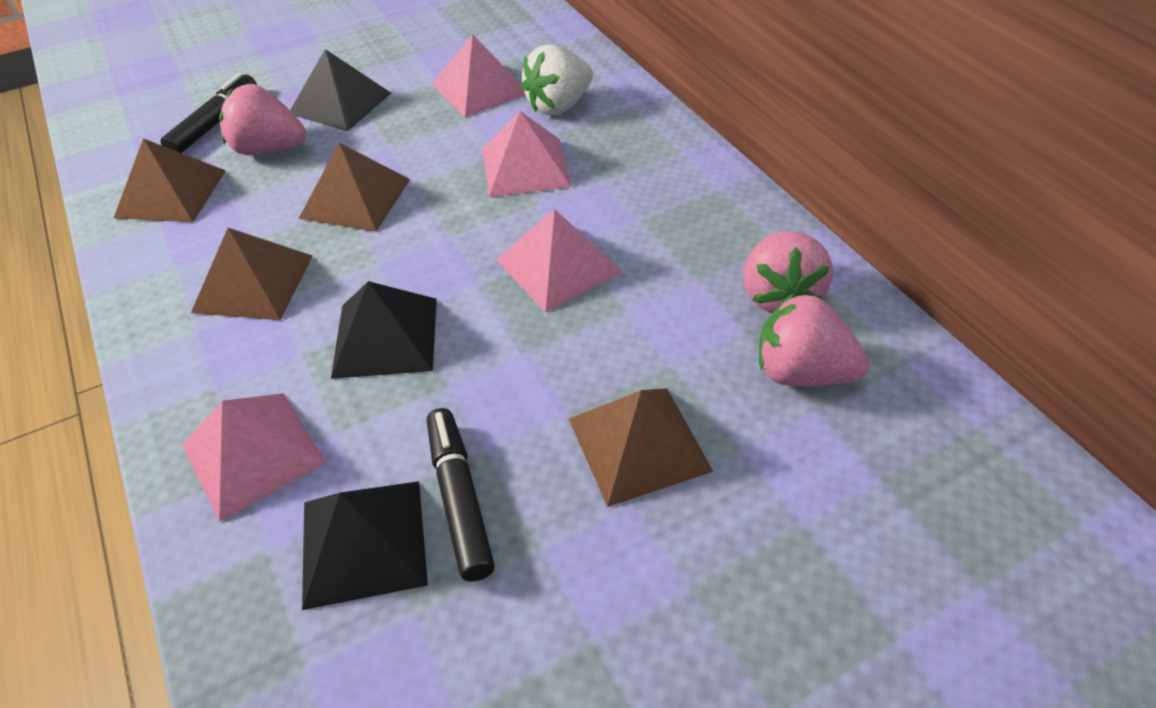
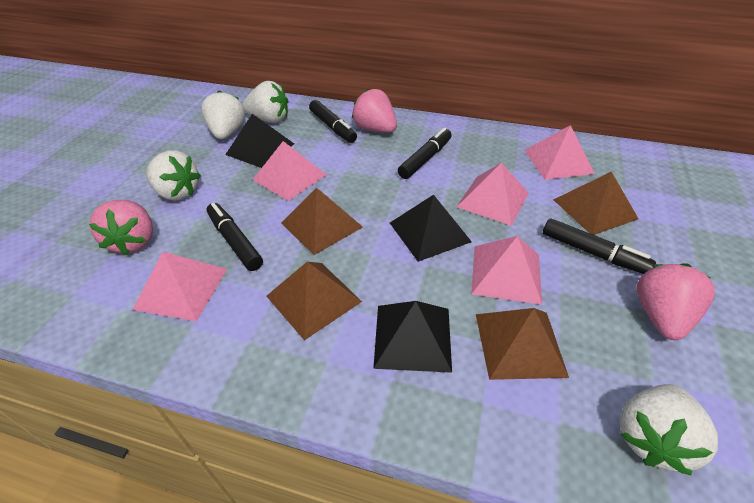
black marker: [160,73,257,153] [427,408,495,581] = 2 -> [207,203,263,271] [309,100,357,143] [398,128,452,179] [543,218,656,274] = 4
pink pyramid: [182,393,326,522] [432,34,525,117] [482,111,571,197] [496,209,622,312] = 4 -> [133,252,227,321] [253,141,327,201] [457,163,529,226] [471,236,542,305] [525,125,595,180] = 5
white strawberry: [521,44,593,115] = 1 -> [146,150,201,201] [201,91,245,139] [242,81,288,123] [619,384,718,476] = 4

